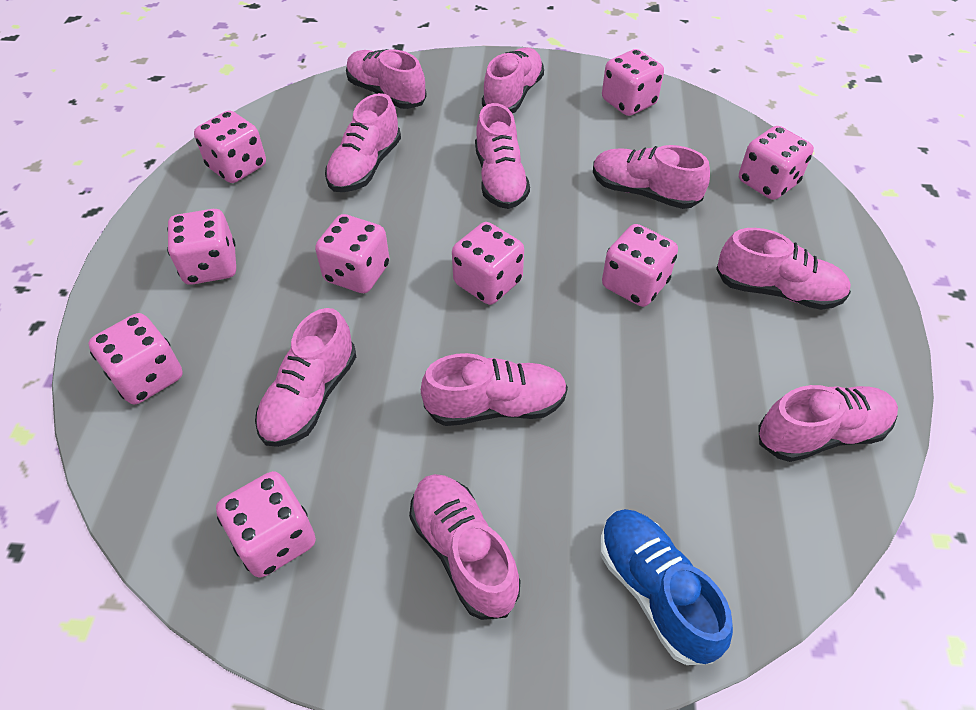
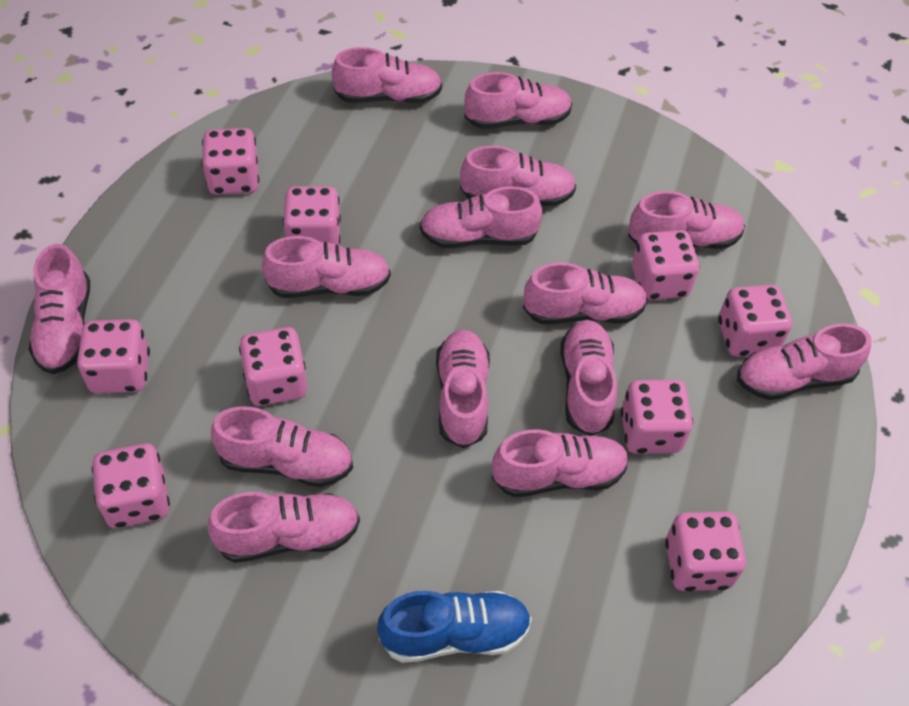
pink shoe: [255,308,356,447] [325,93,401,192] [346,49,427,109] [409,474,521,620] [421,353,568,426] [475,103,530,209] [482,47,544,113] [593,145,710,209] [716,228,851,310] [758,385,898,462] = 10 -> [29,244,90,374] [207,492,360,563] [211,406,353,487] [262,236,391,298] [332,47,442,103] [420,186,542,248] [436,330,490,448] [460,146,576,206] [464,72,572,129] [492,429,629,497] [523,263,648,324] [560,320,617,436] [628,191,745,249] [737,324,872,400] = 14

